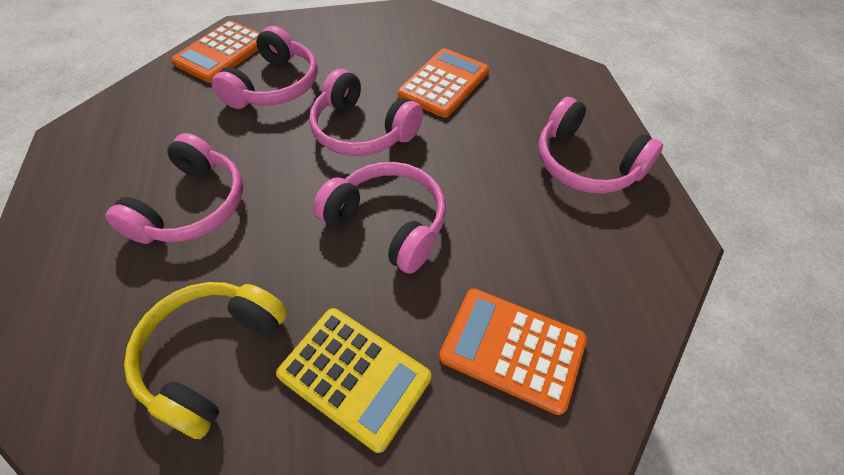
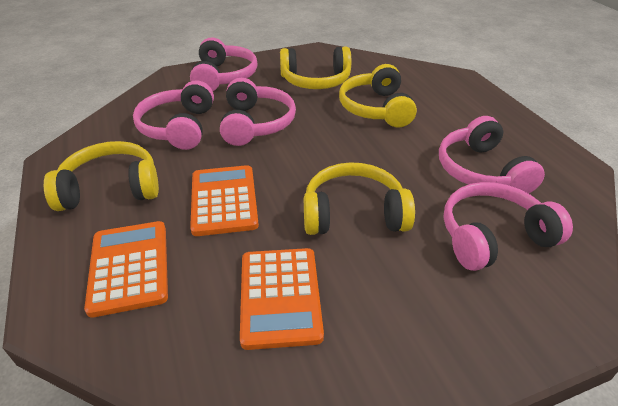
yellow calculator: [276,308,431,453] = 1 -> none = 0
yellow headphones: [124,282,288,439] = 1 -> [44,141,159,211] [280,47,351,89] [304,162,415,235] [339,64,417,128] = 4

